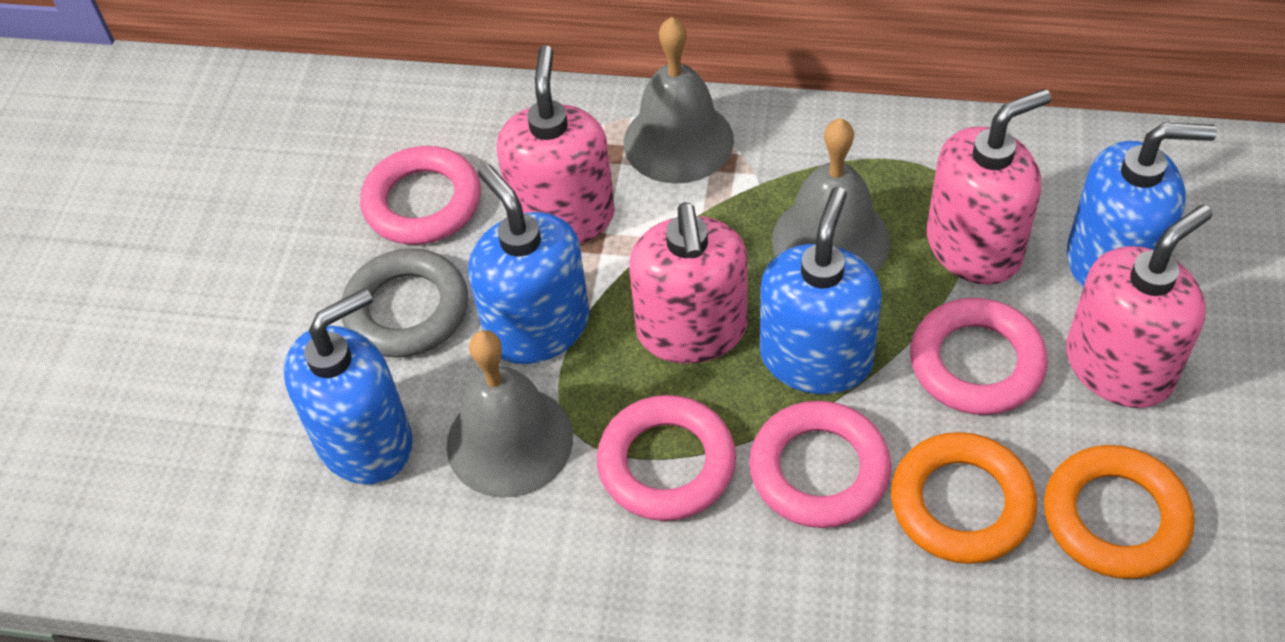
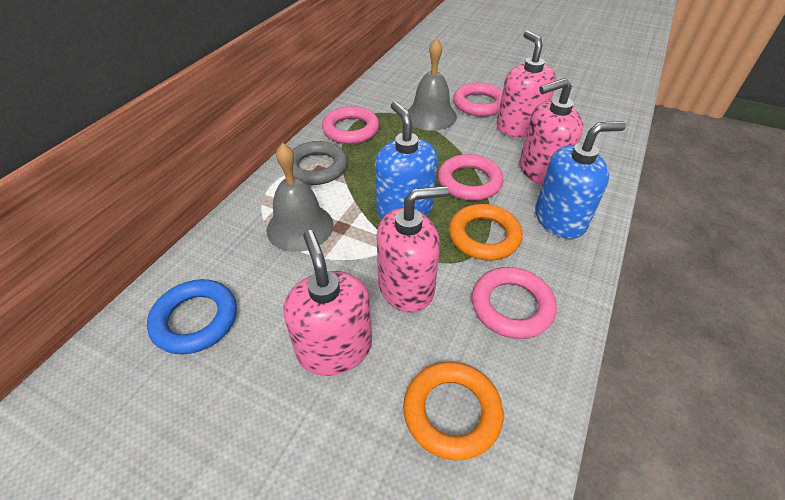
blue ring: none = 0 -> [147,279,237,354] = 1
blue soap dispenser: [284,288,413,485] [468,164,590,364] [760,187,882,394] [1067,123,1217,288] = 4 -> [375,101,437,218] [535,121,626,239] = 2
grey bell: [447,330,573,498] [623,17,734,184] [772,118,890,273] = 3 -> [266,143,334,252] [407,38,457,131] = 2

